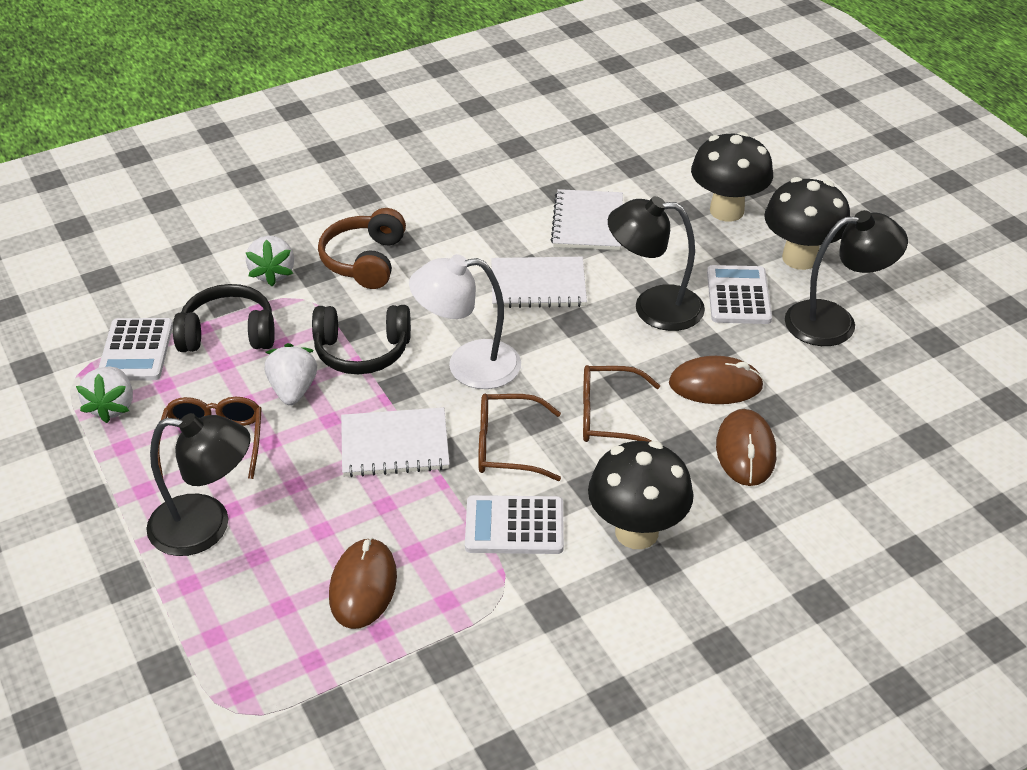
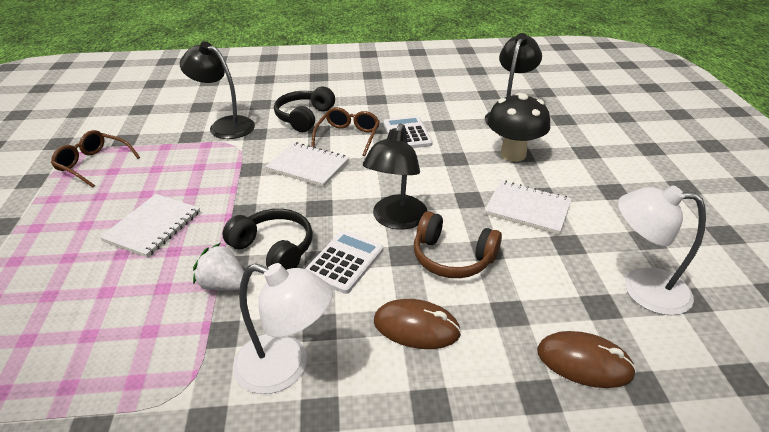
black mushroom: [588,441,694,549] [691,132,773,222] [764,177,850,270] = 3 -> [487,93,550,162] = 1
brown glasses: [158,397,262,479] [478,394,561,481] [583,365,660,442] = 3 -> [51,130,140,188] [311,107,380,156] = 2
brown mouse: [329,538,397,629] [669,356,764,404] [716,409,776,486] = 3 -> [374,299,461,349] [537,331,636,388] = 2
white calculator: [98,318,173,381] [465,495,564,554] [707,265,772,324] = 3 -> [305,231,383,294] [384,116,433,148] = 2
white lamp: [409,254,521,389] = 1 -> [233,263,333,394] [618,185,706,315] = 2
white strawberry: [76,367,133,423] [245,236,294,286] [265,343,317,405] = 3 -> [193,243,244,291] = 1

